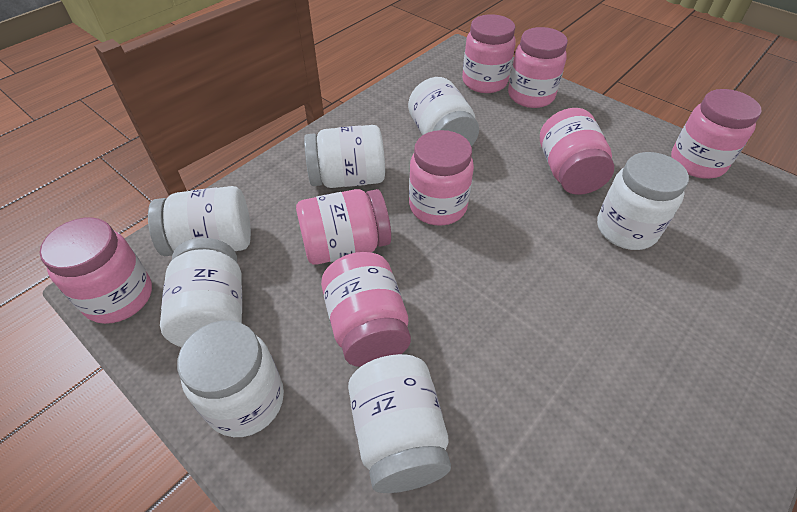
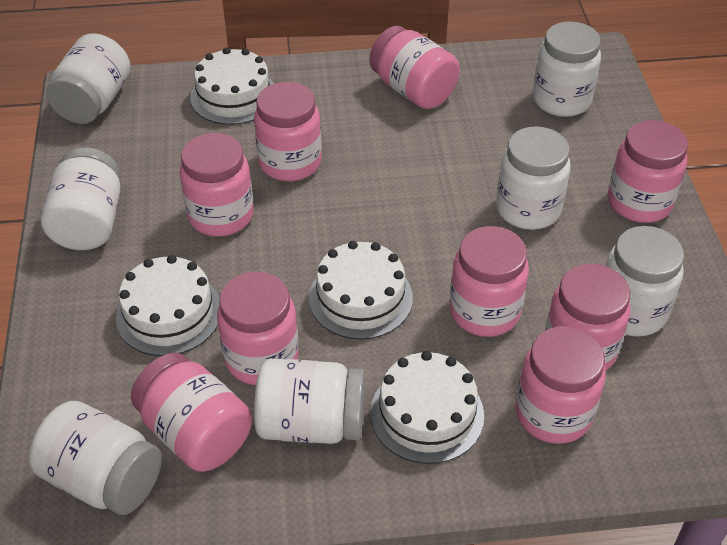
pink jar: [40,217,152,324] [296,189,391,265] [321,252,411,367] [409,130,474,226] [462,14,516,93] [508,27,568,108] [540,108,614,195] [671,89,762,179] = 8 -> [131,353,252,472] [180,133,254,237] [217,271,299,385] [254,82,322,181] [370,26,460,109] [449,226,529,337] [516,326,606,444] [545,263,631,371] [608,120,688,223] = 9
white cake: none = 0 -> [116,255,220,356] [190,47,274,125] [309,241,413,339] [370,351,484,464] = 4

